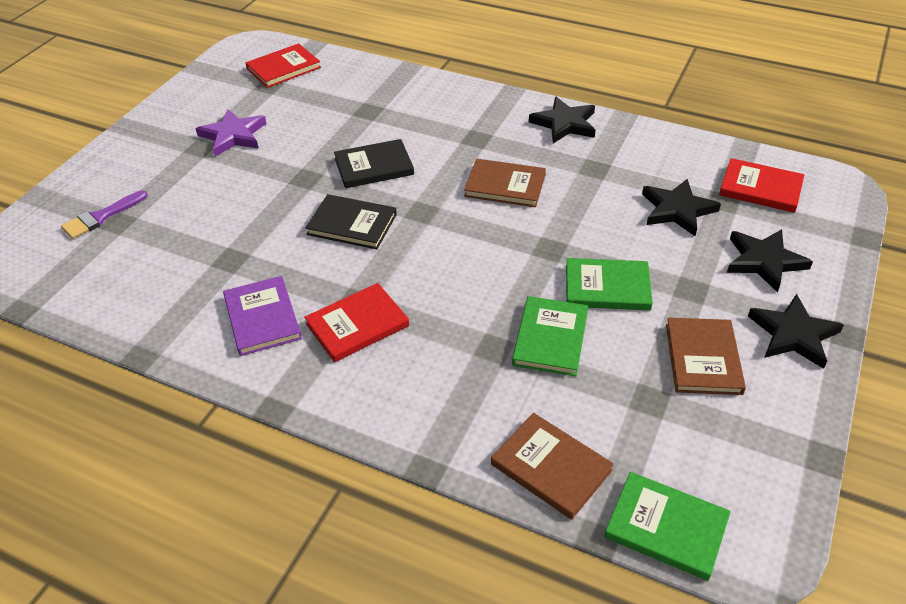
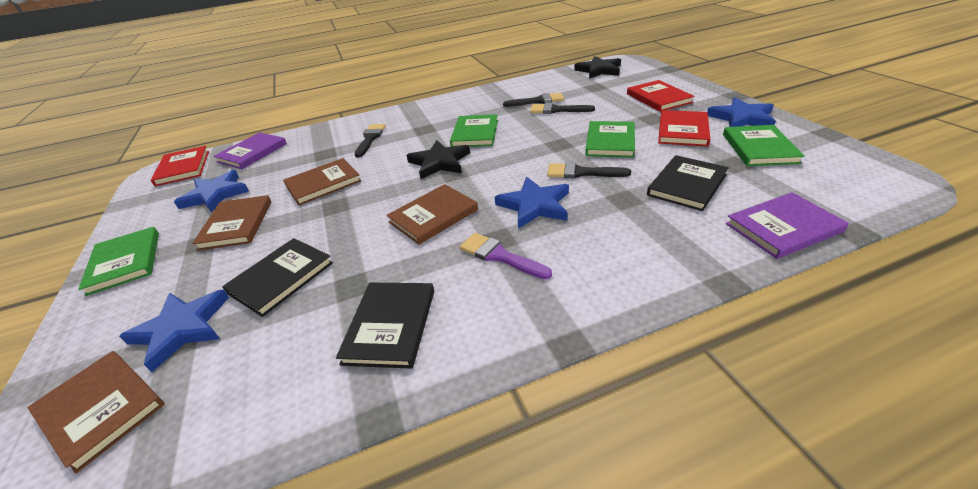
black book: [305,194,397,249] [334,139,414,188] = 2 -> [222,238,333,317] [336,283,434,369] [647,155,729,211] = 3
black brush: none = 0 -> [355,124,386,157] [503,92,564,107] [530,103,595,114] [547,162,631,178] = 4
black star: [529,97,596,143] [642,179,721,236] [727,229,813,293] [748,294,844,369] = 4 -> [406,140,470,179] [574,56,621,79] = 2
blue star: none = 0 -> [119,289,229,372] [174,170,249,213] [495,177,569,229] [707,97,776,127] = 4
brown book: [464,159,546,207] [491,413,614,520] [666,318,746,395] = 3 -> [27,351,165,473] [192,195,271,251] [283,158,361,205] [386,184,478,245] = 4
green book: [512,296,588,376] [566,258,653,311] [604,472,731,581] = 3 -> [79,227,159,296] [450,114,498,147] [585,121,635,158] [723,125,805,166] = 4
purple book: [223,276,302,356] = 1 -> [214,132,287,169] [726,192,849,259] = 2
purple star: [196,109,267,156] = 1 -> none = 0

